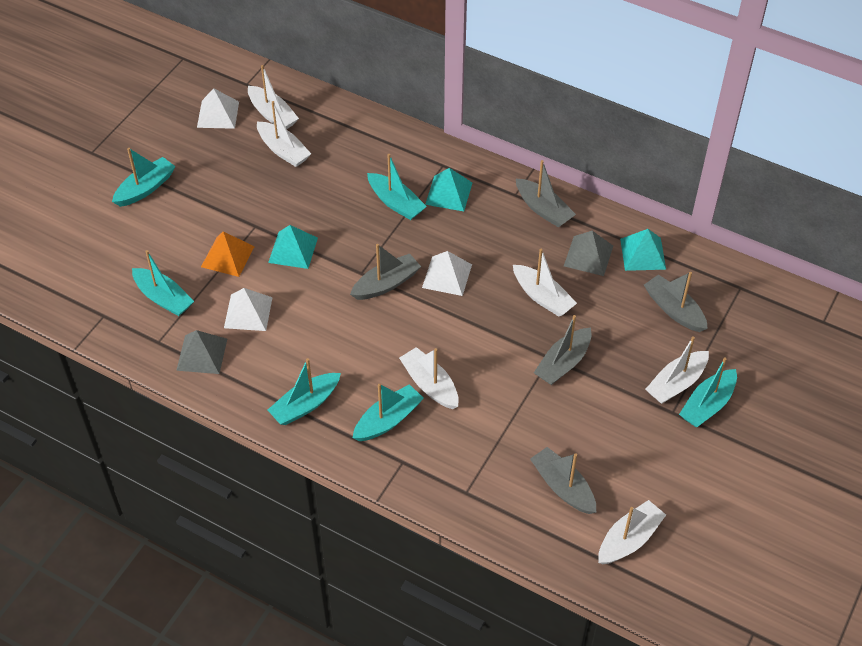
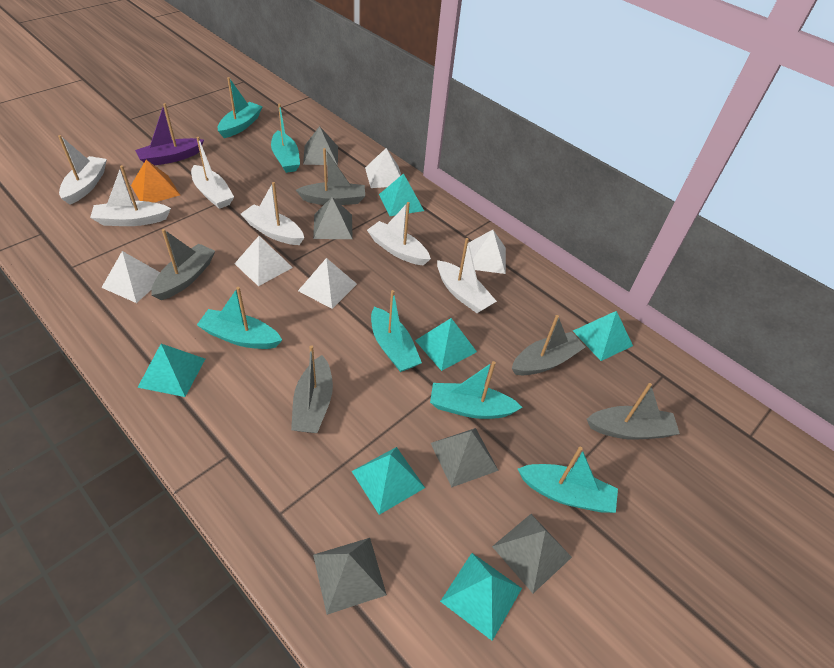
grey pyramid: [176,330,227,374] [564,231,613,276] = 2 -> [303,126,338,165] [313,197,353,239] [313,538,387,615] [431,428,499,487] [492,514,572,593] = 5
purple boat: none = 0 -> [135,103,204,166] = 1
turquoise pyramid: [268,225,318,269] [425,168,472,211] [620,229,666,271] = 3 -> [137,344,205,397] [352,447,425,515] [379,173,424,216] [415,318,477,371] [440,553,522,641] [573,311,633,361] = 6
white pyramid: [197,88,239,129] [224,288,273,331] [422,251,472,296] = 3 -> [101,251,160,303] [234,236,293,286] [298,258,357,309] [365,148,401,188] [469,230,506,274] = 5

